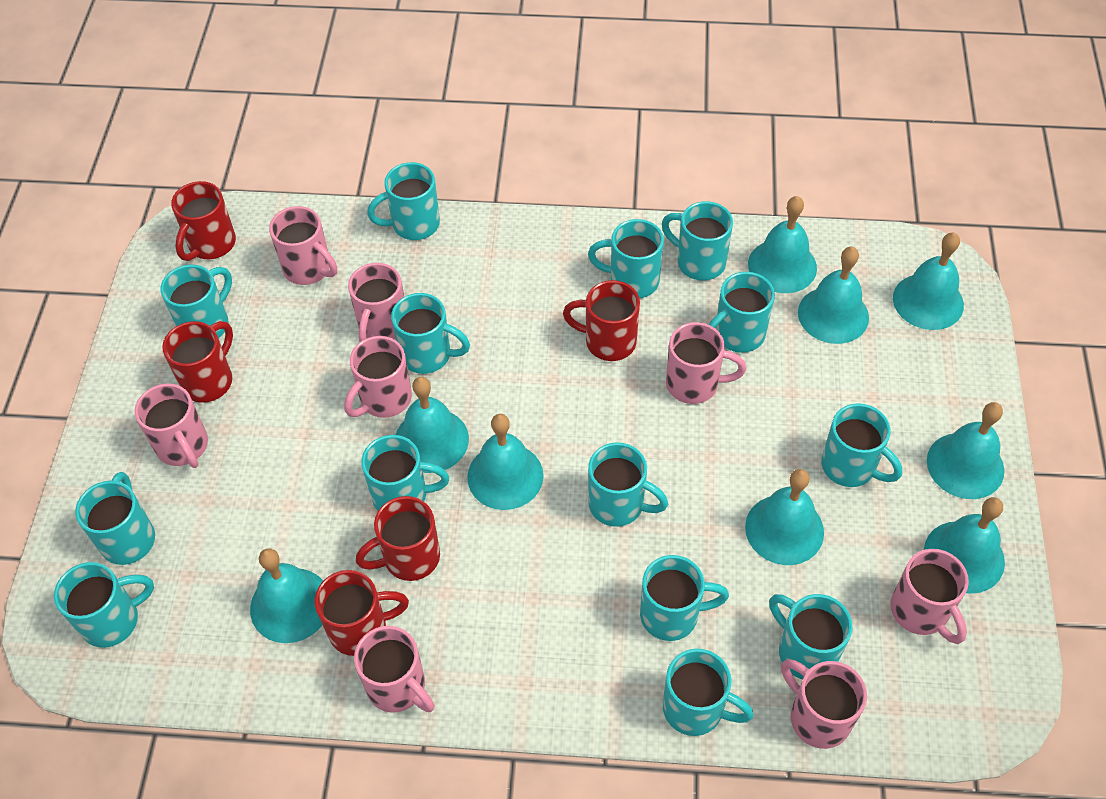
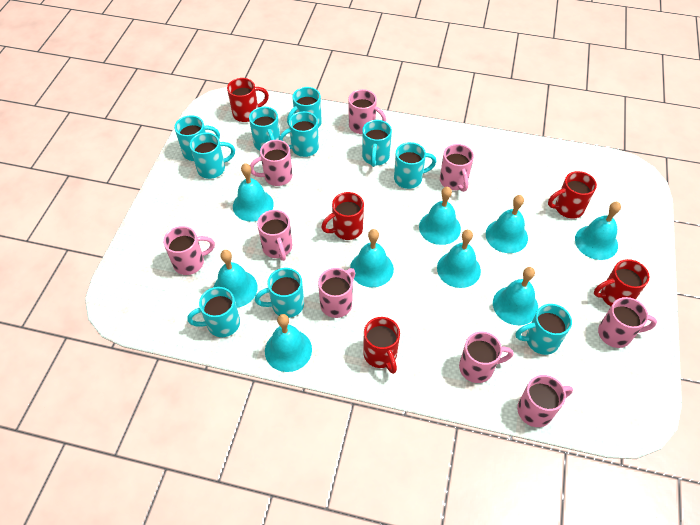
pink mug: [135,384,208,468] [269,206,337,285] [344,336,412,418] [348,263,404,342] [354,626,434,713] [666,322,746,404] [781,659,867,749] [890,549,969,644] = 8 -> [163,226,215,275] [250,140,292,186] [257,210,292,261] [318,268,355,318] [348,89,386,134] [440,144,474,192] [459,332,513,383] [517,375,573,427] [598,297,657,348] = 9
turquoise mug: [54,562,154,648] [75,472,155,565] [161,265,232,338] [361,435,449,511] [367,162,440,240] [391,293,470,374] [588,219,664,298] [588,442,668,527] [640,555,729,641] [662,201,733,281] [663,648,754,736] [709,272,775,353] [769,594,853,679] [821,403,902,487] = 14 -> [174,115,220,161] [187,287,240,337] [190,133,235,179] [249,107,280,151] [255,268,304,318] [279,111,319,157] [287,87,321,128] [362,120,392,167] [394,142,436,189] [516,304,572,355] = 10

